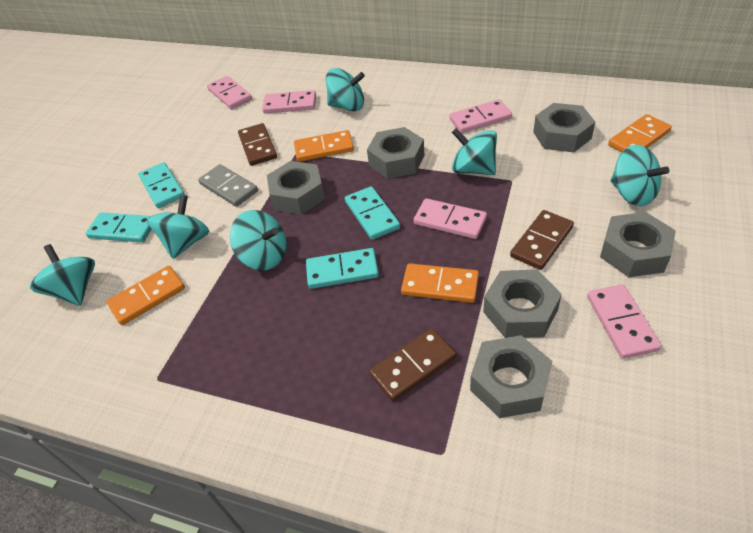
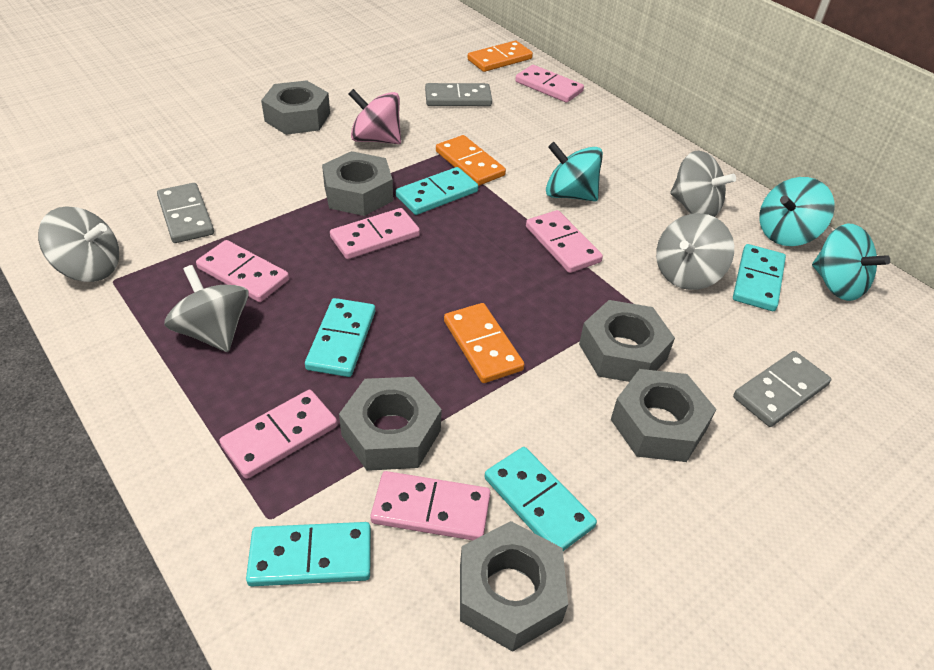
brown domino: [238,123,277,166] [369,328,456,401] [510,210,574,270] = 3 -> none = 0
grey domino: [198,164,258,207] = 1 -> [157,183,214,243] [425,83,492,106] [733,351,831,427] = 3
grey spinning top: none = 0 -> [38,206,119,282] [164,265,249,352] [656,213,734,290] [670,150,736,217] = 4
orange domino: [106,266,185,325] [294,130,354,162] [401,263,479,303] [608,114,672,152] = 4 -> [436,135,506,186] [444,303,525,383] [468,41,533,72] = 3
pink domino: [207,76,252,109] [262,90,316,113] [414,198,487,239] [449,99,512,133] [587,284,661,359] = 5 -> [196,240,289,302] [220,390,337,479] [330,208,420,259] [370,471,491,540] [515,65,584,103] [526,210,603,273] = 6
pink spinning top: none = 0 -> [348,89,401,144] = 1
turquoise domino: [85,212,152,243] [138,162,185,208] [306,248,379,289] [345,186,400,240] = 4 -> [246,522,371,586] [305,298,375,377] [396,167,478,215] [484,447,597,551] [733,244,786,311] = 5
turquoise spinning top: [30,244,95,306] [147,195,209,259] [230,210,286,270] [326,68,365,111] [452,128,497,175] [611,145,669,206] = 6 -> [546,142,603,201] [759,177,835,246] [812,224,890,301] = 3

